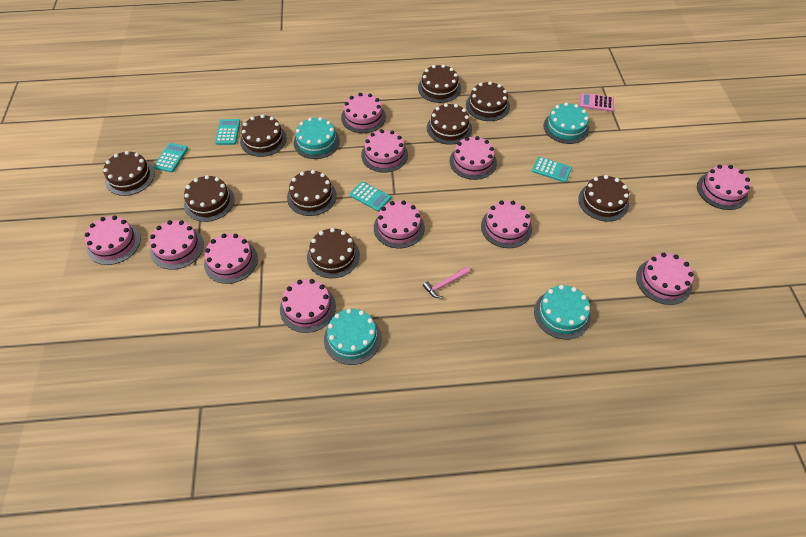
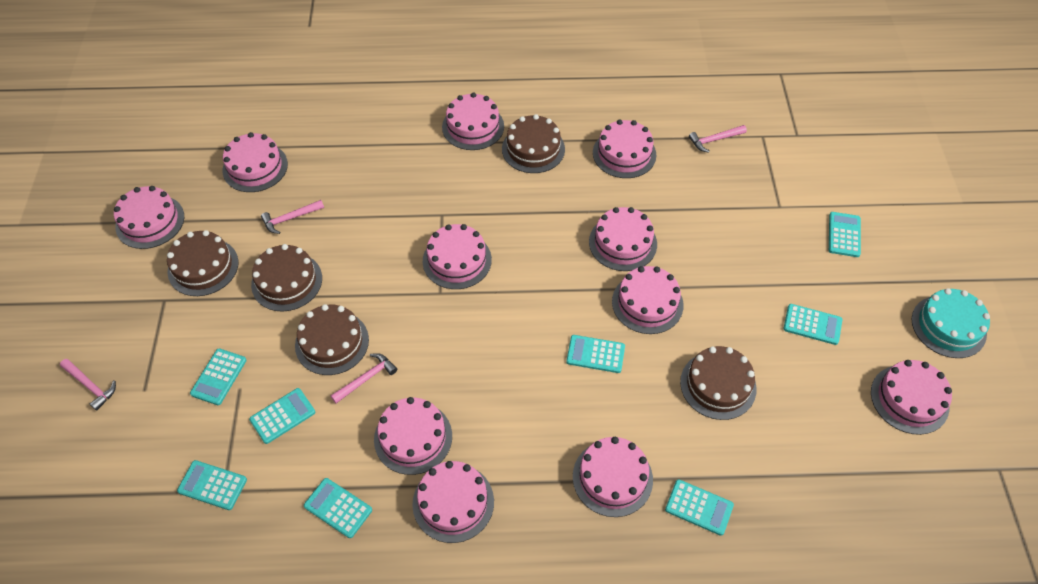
brown cake: [103,151,155,196] [184,175,235,222] [240,114,287,157] [287,170,337,216] [307,228,360,278] [418,64,461,103] [427,103,472,145] [466,81,510,121] [578,175,629,222] = 9 -> [167,230,239,296] [251,244,322,312] [295,304,369,375] [502,114,565,173] [680,346,757,420] = 5
pink calculator: [580,93,614,112] = 1 -> none = 0
pink hammer: [423,266,470,298] = 1 -> [60,359,116,411] [261,200,324,234] [331,353,397,403] [689,125,747,153] = 4
turquoise cake: [294,117,340,159] [324,309,381,365] [534,285,591,340] [543,102,589,144] = 4 -> [912,288,990,358] = 1
turquoise calculator: [154,143,188,172] [215,119,240,145] [350,181,391,211] [532,157,572,182] = 4 -> [177,460,247,510] [190,348,247,405] [249,388,315,444] [304,478,372,538] [566,335,625,373] [665,479,734,536] [784,304,843,345] [829,212,861,257] = 8

